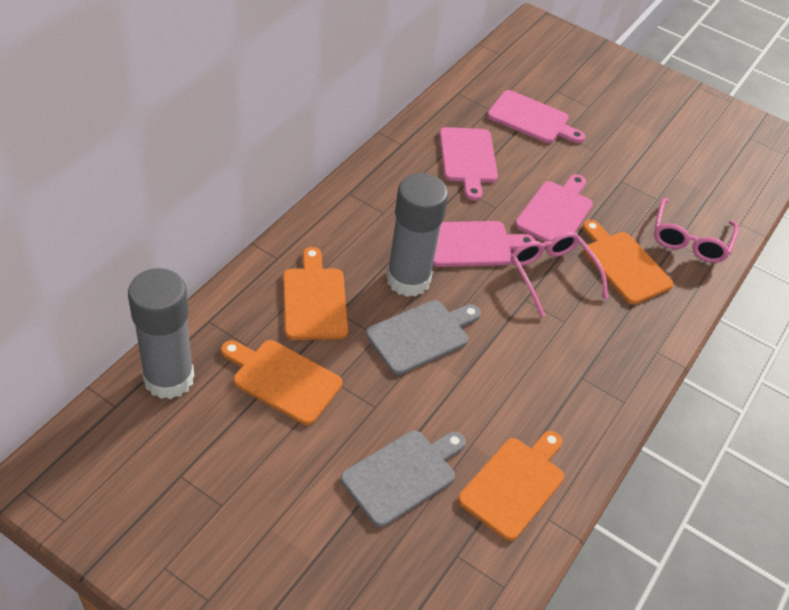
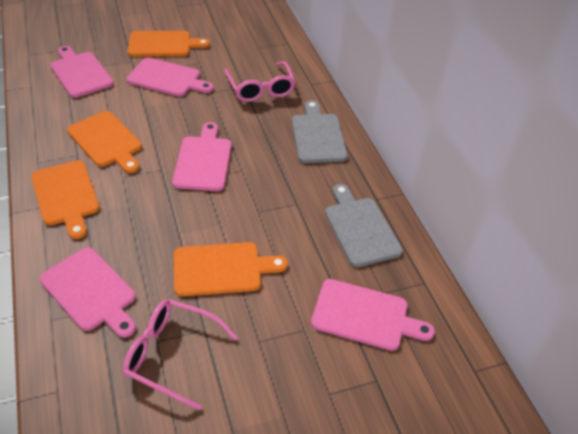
grey glue stick: [128,268,194,399] [386,173,448,297] = 2 -> none = 0
pink cutting board: [433,221,536,267] [439,127,498,201] [487,90,585,143] [515,174,593,242] = 4 -> [39,247,136,338] [51,46,114,98] [126,57,214,97] [172,122,232,191] [311,279,435,351] = 5

